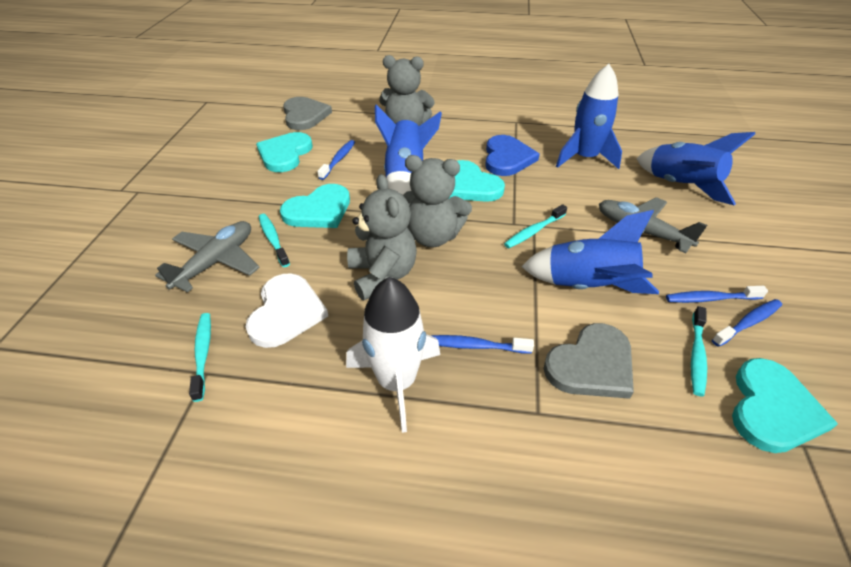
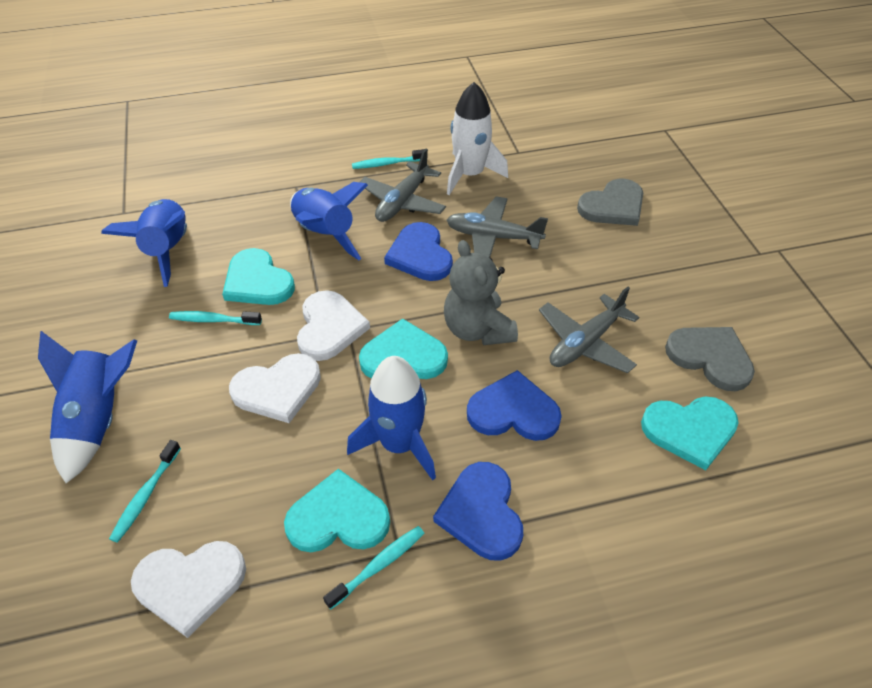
blue heart: [485,135,540,176] = 1 -> [384,222,453,281] [433,462,523,561] [467,370,562,441] = 3
blue toothbrush: [317,140,355,180] [430,335,534,354] [666,286,768,303] [712,299,782,347] = 4 -> none = 0
grey plane: [155,221,260,293] [599,197,707,253] = 2 -> [360,149,446,222] [447,196,548,257] [539,287,639,373] = 3
grey teddy bear: [347,174,417,301] [379,55,435,126] [403,155,472,247] = 3 -> [444,240,518,345] = 1
white heart: [246,273,328,348] = 1 -> [131,541,246,638] [229,353,321,423] [297,290,370,361] = 3

